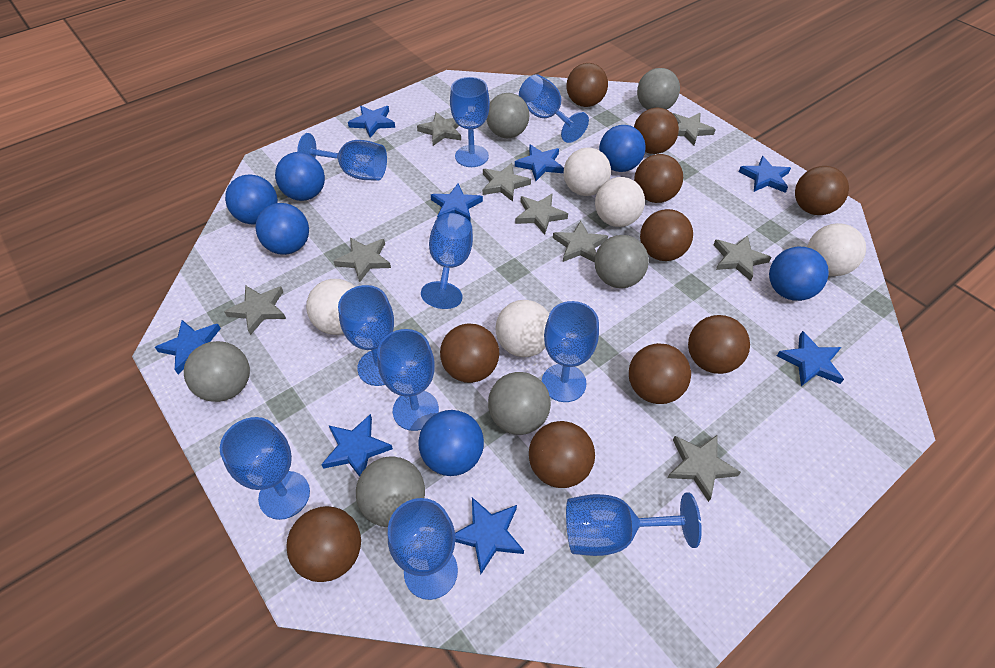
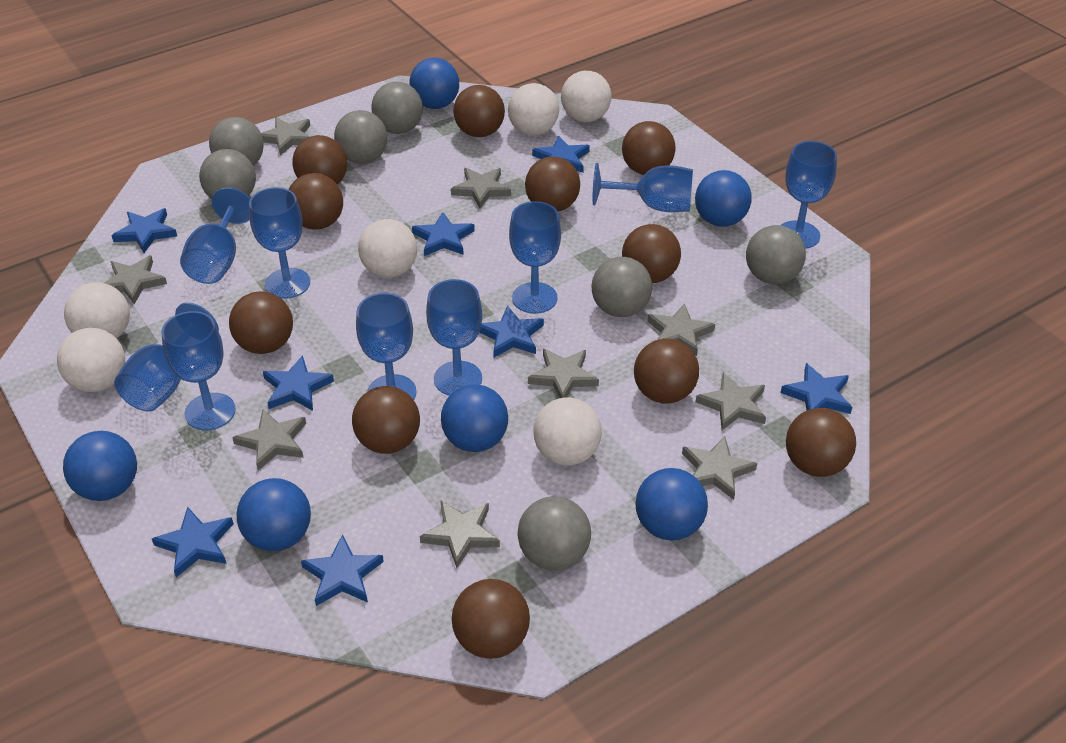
blue goblet: [220,417,310,520] [297,133,387,181] [338,285,394,386] [377,329,439,431] [388,498,458,600] [421,213,473,309] [450,77,490,167] [519,74,589,143] [542,301,599,402] [566,492,702,556] = 10 -> [114,302,219,412] [161,311,236,431] [180,187,250,284] [249,187,310,299] [356,293,417,400] [426,279,482,396] [509,201,561,314] [592,163,693,212] [781,141,837,249] = 9
brown ball: [286,506,361,582] [440,323,499,383] [529,421,595,488] [567,63,608,107] [629,343,691,404] [634,108,679,154] [634,154,683,203] [640,209,693,261] [688,315,750,374] [795,166,849,215] = 10 -> [229,291,293,354] [288,173,343,230] [292,135,347,184] [352,386,420,454] [452,579,530,659] [453,85,505,137] [525,156,580,212] [622,121,676,175] [622,224,681,283] [634,339,699,404] [786,408,856,477] = 11
grey ball: [184,341,250,402] [356,456,425,527] [486,93,529,138] [488,372,551,435] [595,235,649,288] [637,68,680,110] = 6 -> [199,149,256,199] [209,117,264,166] [334,110,388,164] [371,82,423,134] [518,496,591,570] [592,257,652,317] [746,225,806,284] = 7
white ball: [306,279,355,335] [495,300,549,357] [564,148,611,196] [595,177,645,227] [808,223,866,276] = 5 -> [57,328,125,392] [64,282,130,338] [358,219,417,278] [508,83,559,136] [533,397,602,466] [561,71,611,122] = 6

